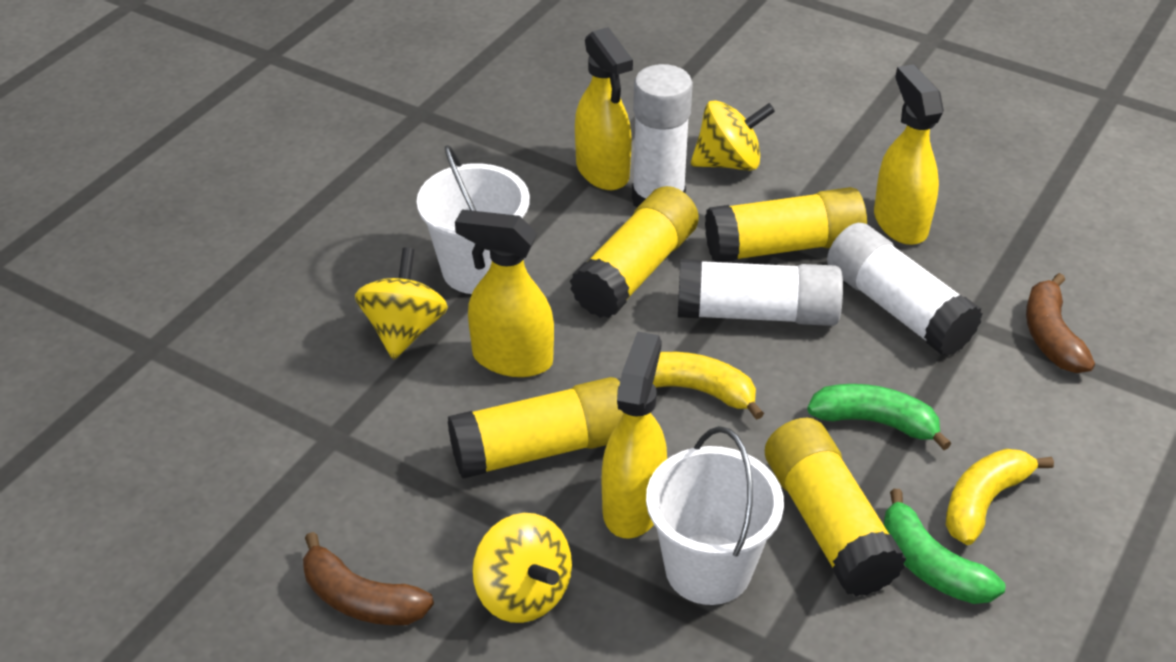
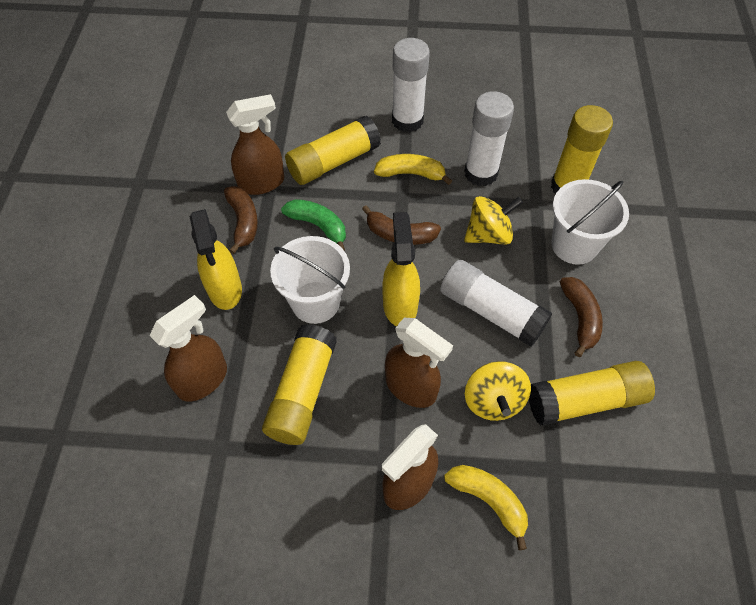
brown banana: [303,532,434,625] [1026,273,1095,373] = 2 -> [224,186,258,254] [362,205,441,245] [560,277,603,357] = 3
brown spray bottle: none = 0 -> [149,295,227,402] [226,94,284,195] [382,424,438,510] [385,318,453,408] = 4
green banana: [807,384,951,450] [884,489,1005,604] = 2 -> [281,199,346,250] = 1
yellow spinning top: [355,248,448,360] [472,513,572,623] [691,100,775,171] = 3 -> [464,196,523,245] [465,361,531,421] = 2
yellow spray bottle: [455,210,554,377] [575,27,633,190] [602,331,667,539] [874,64,944,245] = 4 -> [190,209,242,310] [383,212,420,326] = 2

